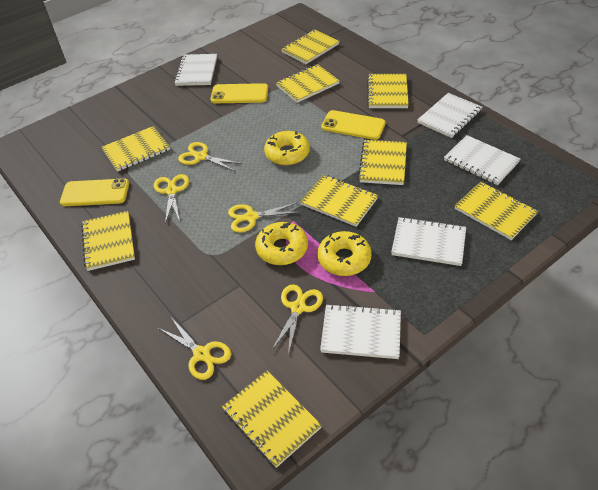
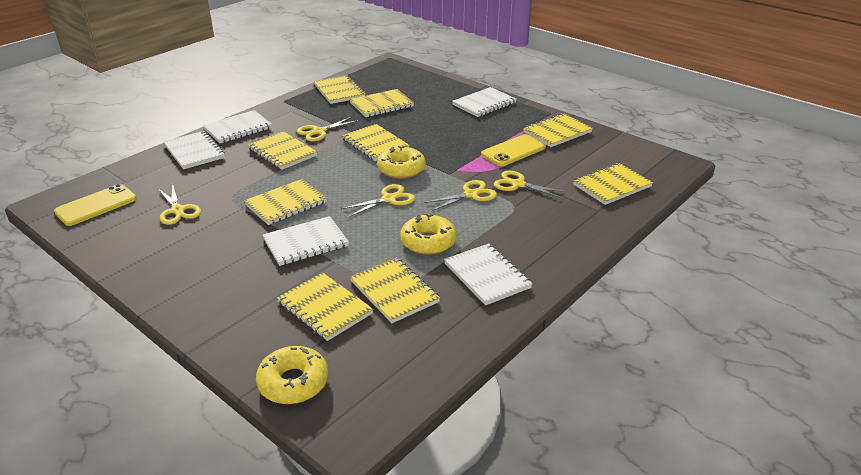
yellow phone: [60,178,129,206] [211,83,268,103] [321,110,386,140] = 3 -> [54,184,137,226] [481,134,546,166] = 2

